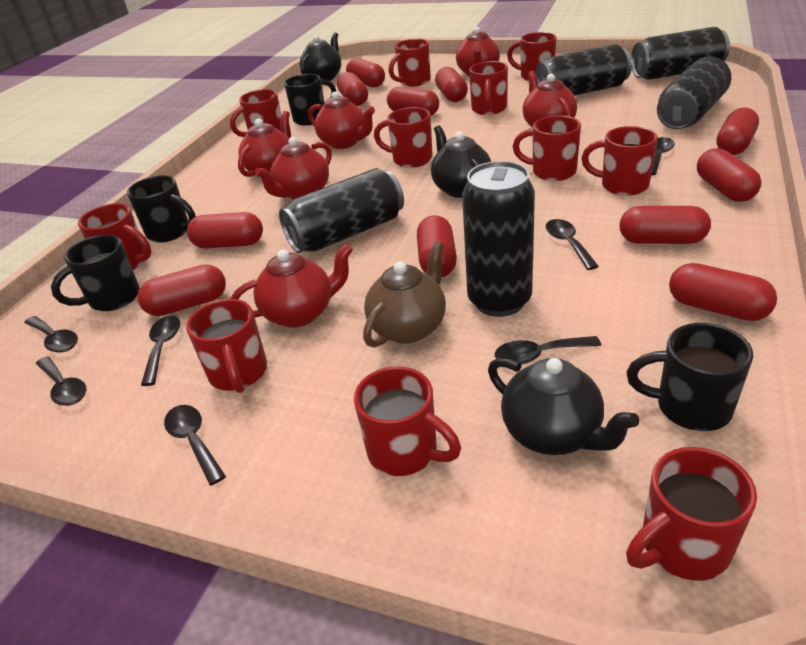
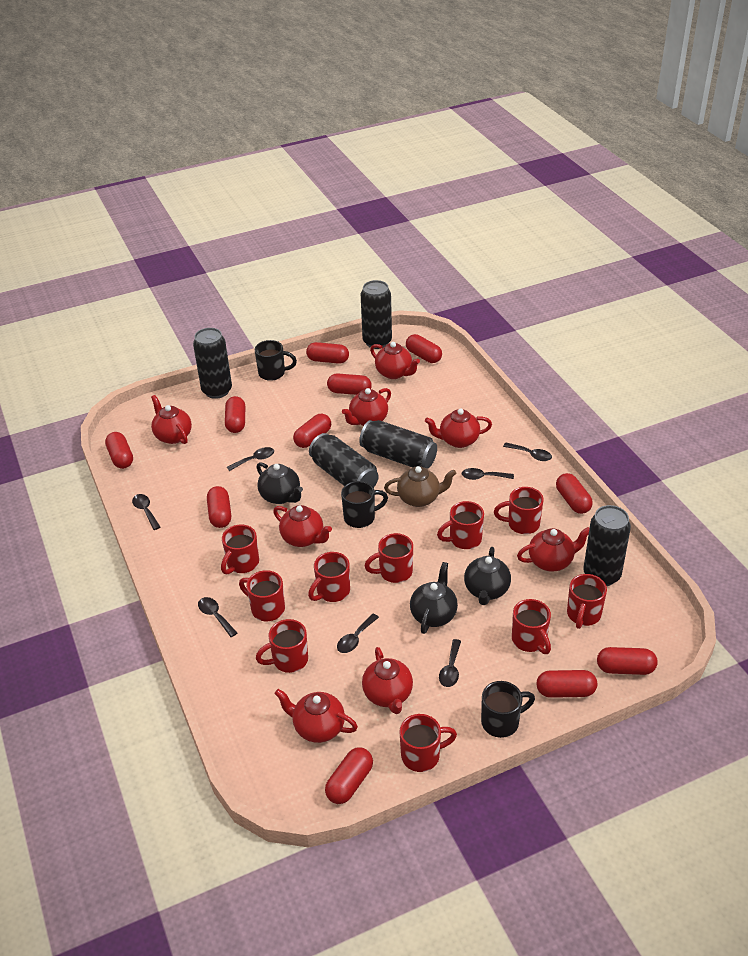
black mug: [51,235,140,311] [127,175,195,242] [284,74,336,126] [627,323,753,431] = 4 -> [255,340,297,381] [341,481,388,528] [481,681,535,738] = 3
red mug: [78,203,151,270] [186,299,267,393] [230,89,282,137] [354,366,461,476] [374,107,433,168] [389,39,431,87] [469,61,508,115] [507,32,556,81] [513,115,581,181] [581,126,658,196] [626,447,757,581] = 11 -> [221,524,259,574] [239,570,285,621] [256,619,308,673] [308,552,350,602] [365,533,413,583] [400,714,457,772] [437,501,484,549] [494,487,544,534] [512,599,551,654] [567,574,607,629] = 10
red teapot: [230,244,353,328] [238,111,291,178] [255,137,332,199] [308,91,375,149] [456,27,500,76] [523,70,577,128] = 6 -> [151,395,192,444] [273,505,332,547] [275,689,358,743] [342,388,391,426] [362,647,413,714] [370,342,420,379] [425,409,492,448] [517,527,589,572] = 8

